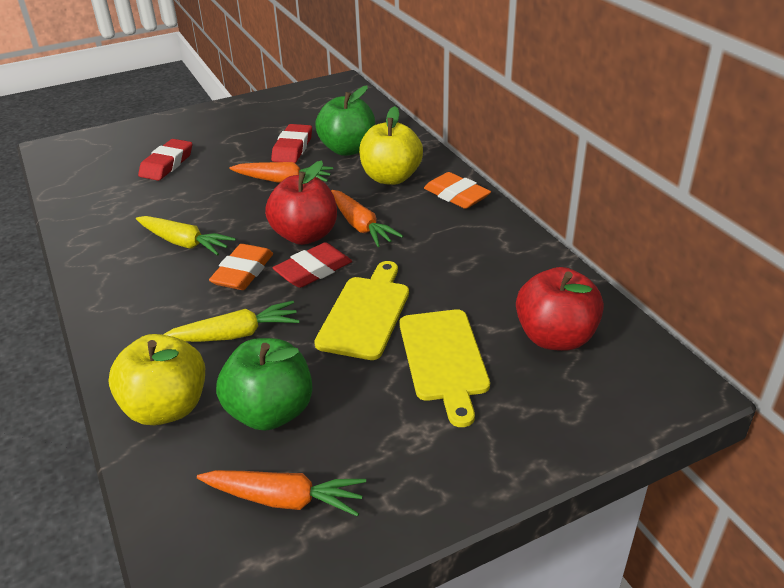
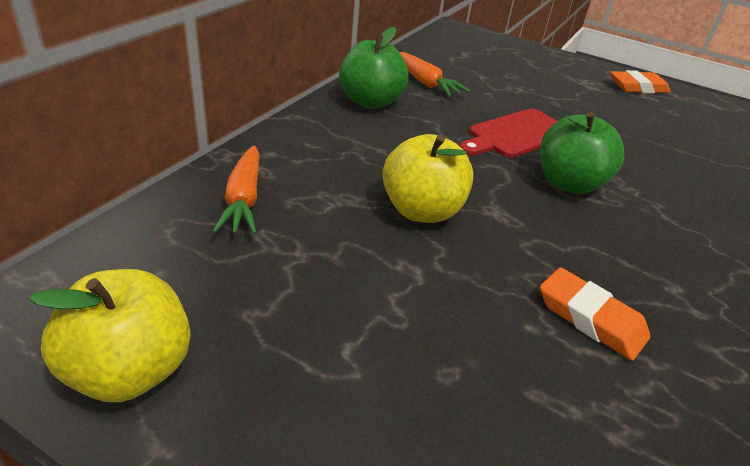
orange carrot: [197,470,366,517] [230,162,333,183] [331,190,403,247] = 3 -> [213,145,260,234] [400,52,470,97] = 2
red apple: [265,161,337,245] [516,267,604,351] = 2 -> none = 0
red cutting board: none = 0 -> [460,108,557,158] = 1
red eraser: [138,139,192,181] [271,124,312,163] [273,242,352,288] = 3 -> none = 0
yellow carrot: [136,216,236,256] [163,301,300,342] = 2 -> none = 0
yellow cutting board: [314,261,409,360] [400,309,490,427] = 2 -> none = 0

